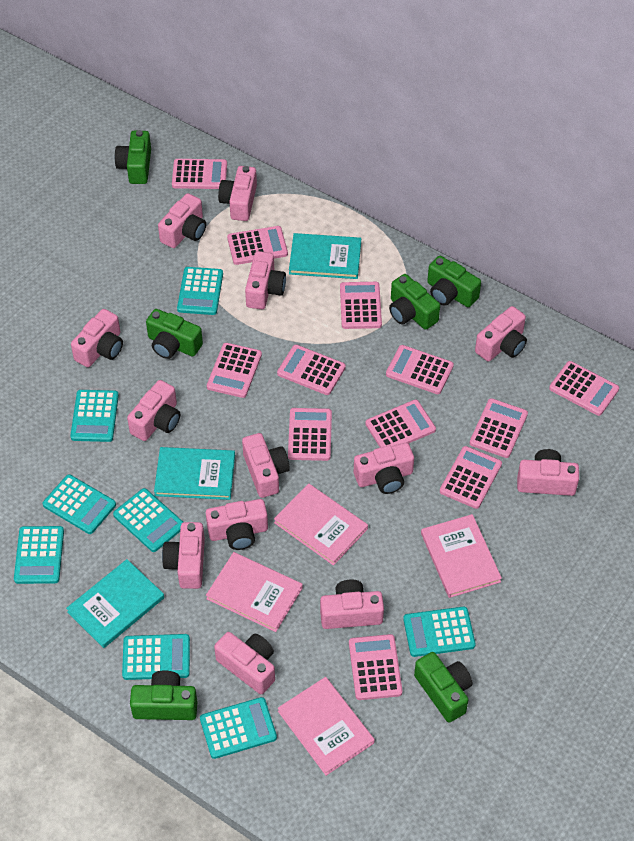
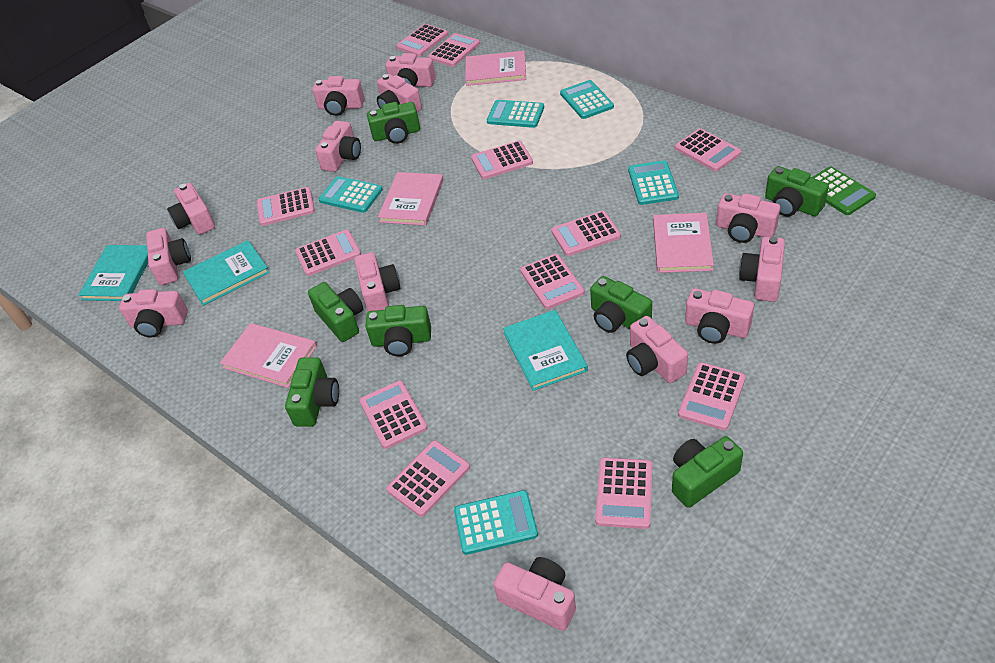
green calculator: none = 0 -> [812,167,876,215] = 1
green camera: [115,130,151,184] [130,670,197,720] [146,309,203,359] [389,274,440,330] [414,652,473,723] [427,256,481,307] = 6 -> [285,357,339,427] [308,282,363,342] [365,305,431,356] [367,102,420,144] [590,276,652,333] [672,436,743,508] [765,166,829,216] = 7
turquoise calculator: [14,526,64,584] [43,474,116,534] [70,390,119,442] [113,488,183,552] [122,634,190,680] [177,267,223,315] [200,697,277,759] [403,607,476,657] = 8 -> [318,176,383,213] [454,490,538,555] [487,100,544,128] [560,80,614,119] [628,160,679,205] = 5

